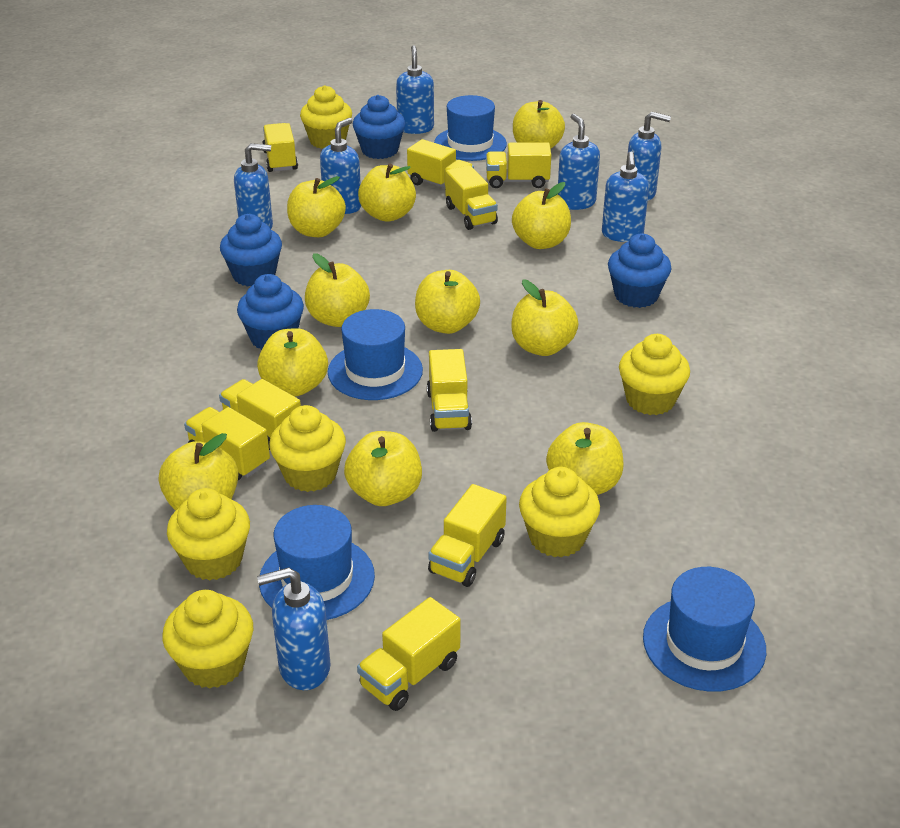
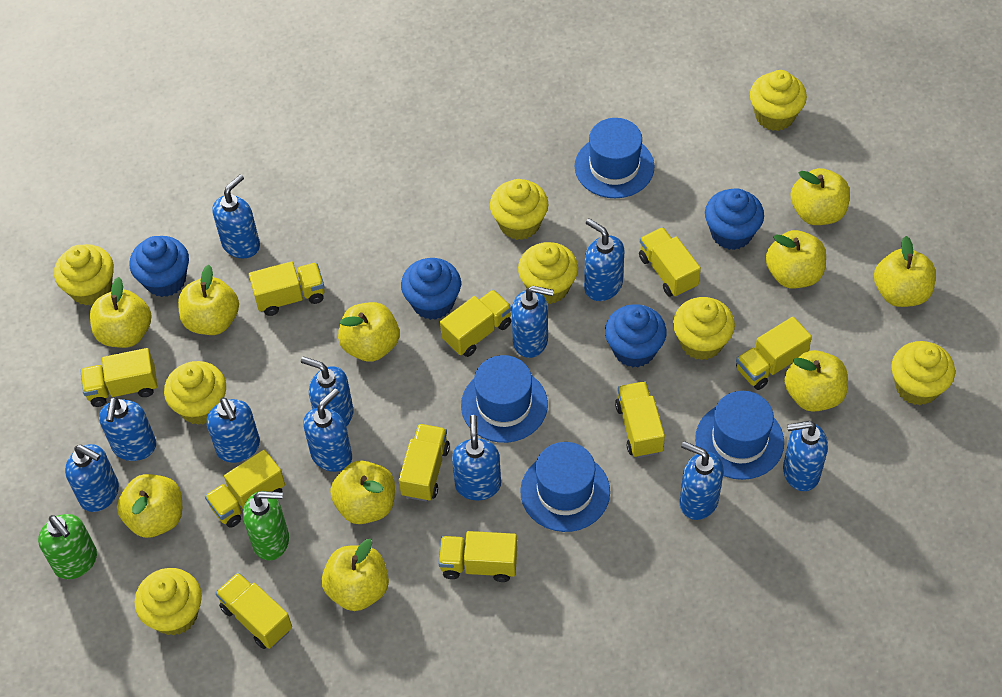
blue soap dispenser: [234,143,273,229] [257,567,331,690] [320,118,361,214] [396,45,434,134] [558,114,600,210] [602,152,649,242] [628,112,671,201] = 7 -> [65,444,119,512] [99,397,156,461] [207,397,260,463] [213,174,260,258] [301,357,353,427] [303,388,352,472] [452,415,501,500] [512,286,554,358] [584,219,625,301] [680,441,724,520] [783,421,828,491] = 11
green soap dispenser: none = 0 -> [38,514,97,579] [243,491,289,560] = 2
yellow apple: [159,433,239,511] [257,328,328,397] [287,176,346,237] [305,253,370,327] [344,431,422,506] [358,163,416,222] [415,270,480,334] [511,279,578,356] [512,182,571,249] [513,100,565,149] [546,422,624,495] = 11 -> [90,277,151,348] [117,474,182,538] [178,265,239,335] [322,539,389,611] [330,461,395,524] [338,302,399,362] [766,230,826,289] [784,350,848,412] [791,168,850,225] [874,236,936,307] = 10
yellow cupcake: [162,590,253,689] [167,488,250,581] [269,405,346,492] [300,85,352,149] [519,467,600,558] [619,334,690,415] = 6 -> [54,244,114,306] [135,568,202,636] [164,361,226,425] [490,179,548,240] [518,242,578,304] [673,297,735,360] [750,70,807,131] [891,341,955,405] = 8
yellow truck: [184,407,270,480] [219,379,301,450] [262,123,298,172] [357,597,461,711] [407,139,474,188] [427,349,472,432] [428,484,507,587] [445,165,498,230] [486,143,551,188] = 9 -> [80,348,157,407] [205,450,285,528] [215,572,292,649] [249,261,325,316] [399,424,450,502] [438,531,517,582] [440,290,512,357] [615,381,665,458] [639,227,701,297] [736,317,812,390] = 10

